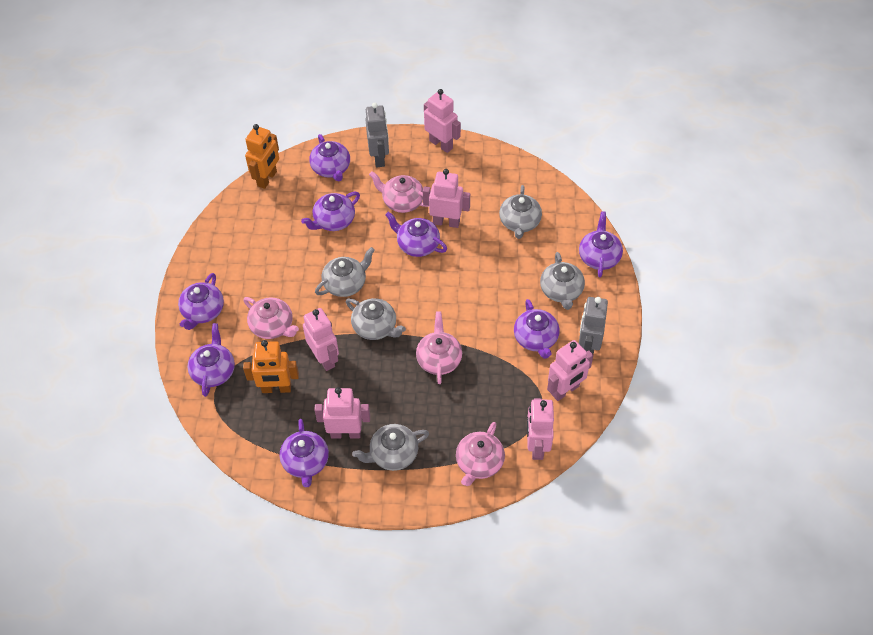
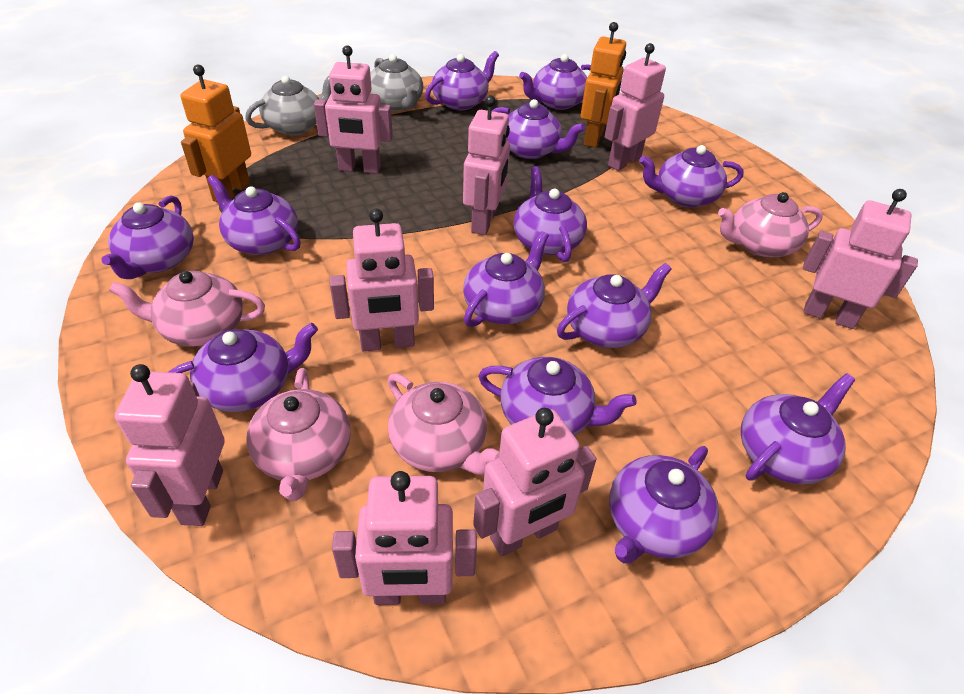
grey robot: [365,103,389,167] [579,297,608,354] = 2 -> none = 0
grey teapot: [315,247,375,297] [346,298,406,340] [352,424,429,471] [499,185,542,239] [540,252,585,310] = 5 -> [245,76,331,135] [370,54,424,111] = 2
pink robot: [303,308,339,371] [314,387,370,439] [423,169,470,228] [424,89,461,153] [527,398,554,460] [547,340,593,401] = 6 -> [115,364,225,526] [314,45,393,174] [330,209,434,351] [332,471,477,605] [463,95,510,235] [473,408,596,557] [605,43,666,171] [803,189,918,329] = 8
purple teapot: [178,273,224,330] [188,323,235,397] [280,419,329,487] [301,192,360,231] [309,134,350,181] [385,212,447,257] [514,299,560,359] [579,211,623,278] = 8 -> [101,195,194,279] [168,323,318,412] [207,175,301,255] [425,51,499,110] [463,231,549,327] [478,357,637,436] [492,99,585,159] [514,166,587,262] [519,54,591,110] [557,263,672,348] [609,446,719,564] [639,145,744,207] [741,373,855,484] = 13

